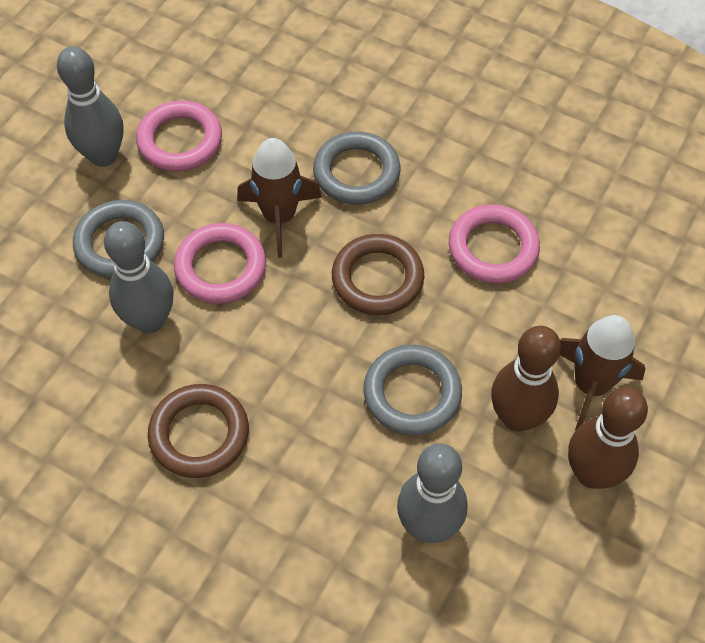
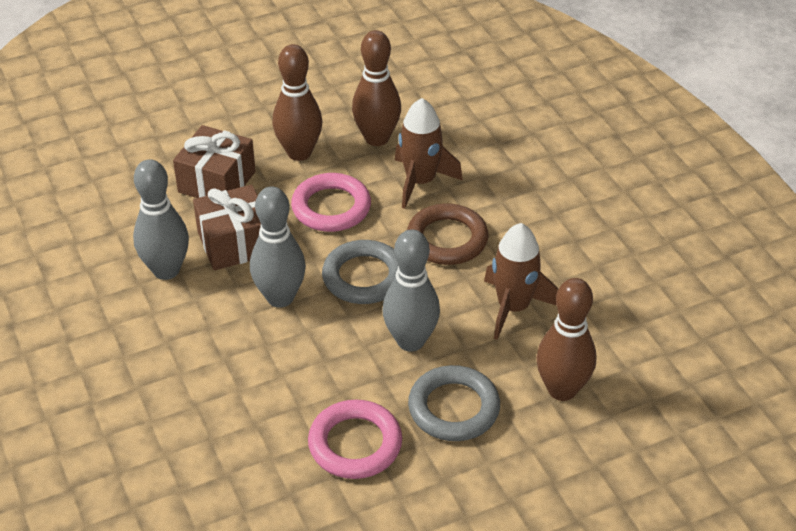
brown bowling pin: [491,326,561,432] [568,387,648,489] = 2 -> [272,44,322,161] [352,30,401,146] [536,278,596,401] = 3
brown gift: none = 0 -> [173,125,256,198] [193,185,261,270] = 2
brown ring: [148,384,249,478] [332,234,424,315] = 2 -> [407,203,488,265] = 1
grey ring: [73,200,164,278] [313,131,401,205] [363,345,462,435] = 3 -> [322,240,398,304] [408,365,500,441] = 2
pink ring: [136,100,222,171] [174,223,266,304] [449,204,540,283] = 3 -> [291,173,371,232] [308,400,402,479] = 2

